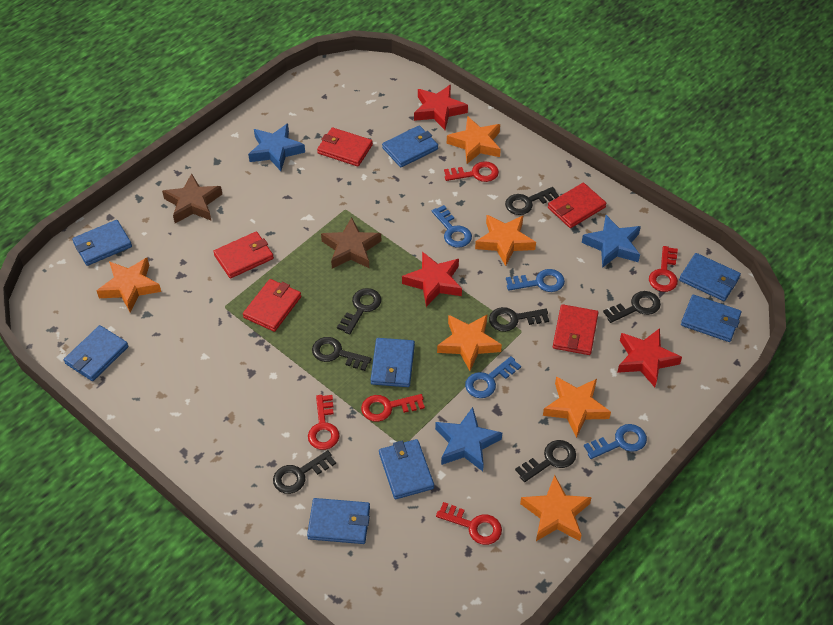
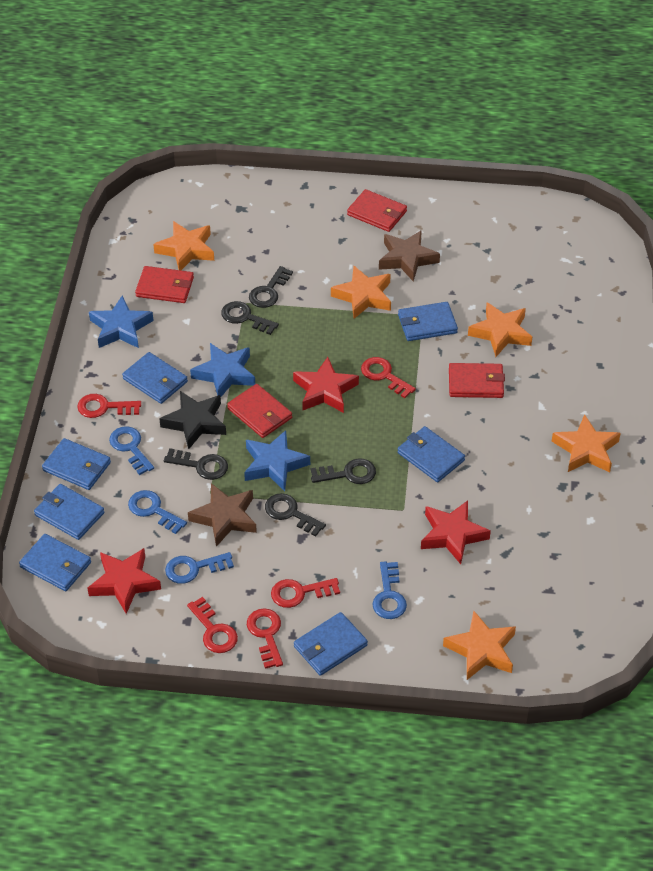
black key: [273,450,336,494] [312,337,372,371] [337,288,381,334] [489,307,549,332] [505,187,559,215] [515,440,576,482] [603,291,661,323] = 7 -> [164,448,228,480] [221,301,279,335] [249,266,293,308] [265,493,326,537] [311,458,376,484] = 5
black star: none = 0 -> [160,391,226,450] = 1
blue wallet: [64,325,129,381] [72,220,132,266] [307,498,370,544] [371,338,415,387] [379,439,434,499] [382,125,438,167] [679,253,741,301] [681,295,741,342] = 8 -> [19,534,91,591] [34,484,104,540] [42,438,111,490] [122,352,188,404] [294,612,368,676] [397,426,465,482] [398,302,458,341] = 7
orange star: [97,258,161,312] [437,314,502,371] [447,116,501,164] [475,215,536,266] [520,475,592,541] [543,377,611,438] = 6 -> [153,221,214,270] [331,266,391,319] [443,611,516,680] [468,302,532,357] [552,414,621,472] = 5
red wallet: [213,231,274,278] [243,279,301,332] [317,127,373,167] [548,183,606,228] [553,304,598,355] = 5 -> [135,266,194,303] [227,384,292,438] [347,189,407,232] [449,363,505,398] = 4

